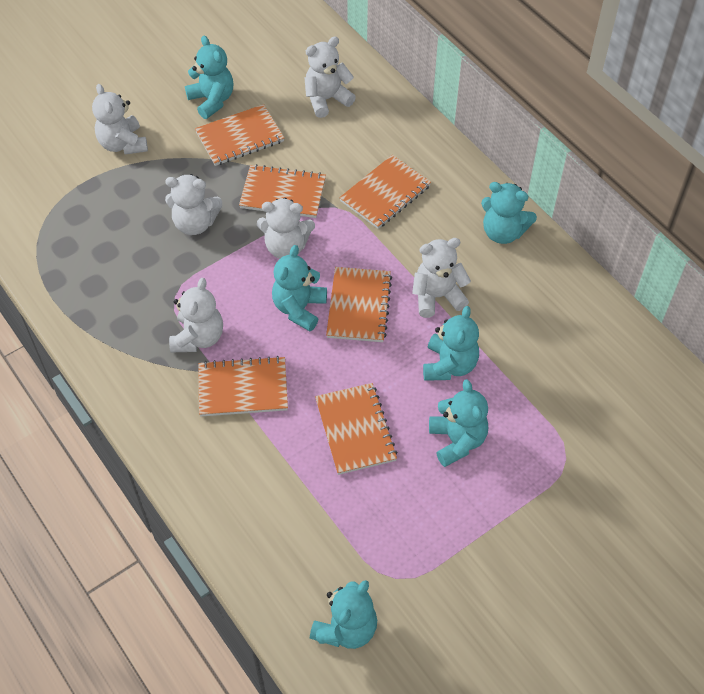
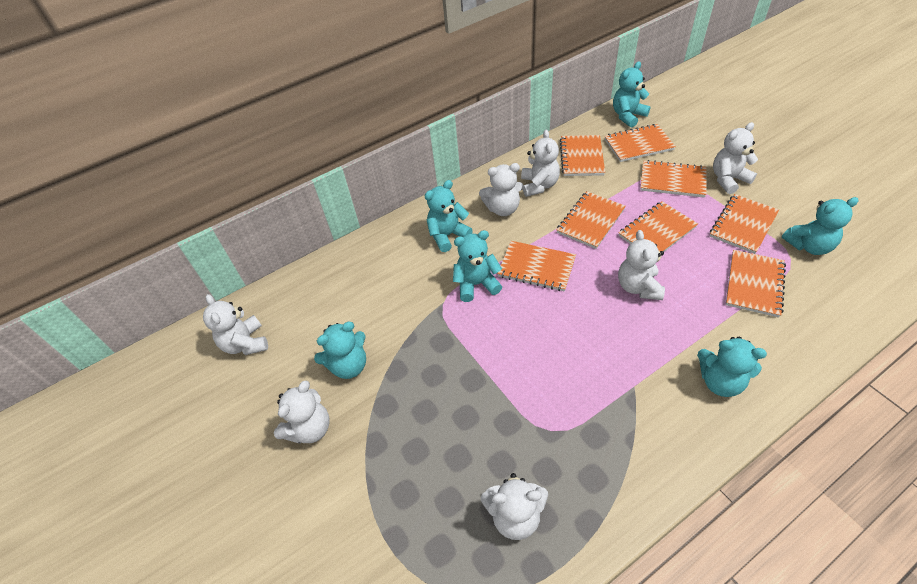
orange notebook: [195,104,284,166] [198,356,288,416] [239,164,326,218] [315,383,398,475] [326,267,392,342] [339,155,431,229] = 6 -> [497,241,576,291] [557,191,626,249] [560,135,605,176] [605,124,676,162] [618,201,698,252] [640,160,707,198] [710,194,779,254] [726,250,786,318] = 8
white teddy bear: [92,84,148,155] [165,174,222,235] [169,278,223,352] [257,198,315,259] [304,36,356,118] [412,238,471,318] = 6 -> [203,294,268,355] [274,380,330,444] [479,163,523,216] [481,473,548,540] [521,130,560,197] [618,230,665,300] [713,122,758,194] = 7

